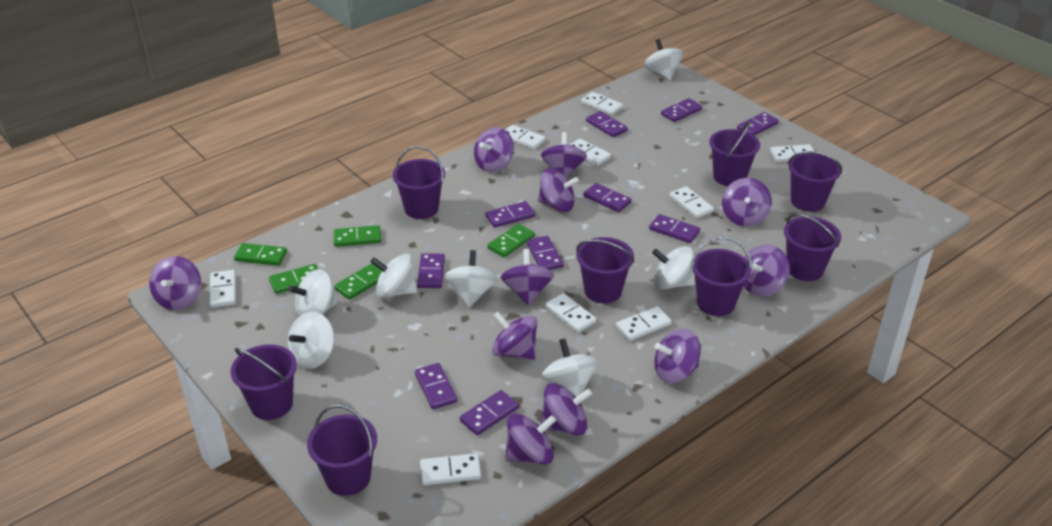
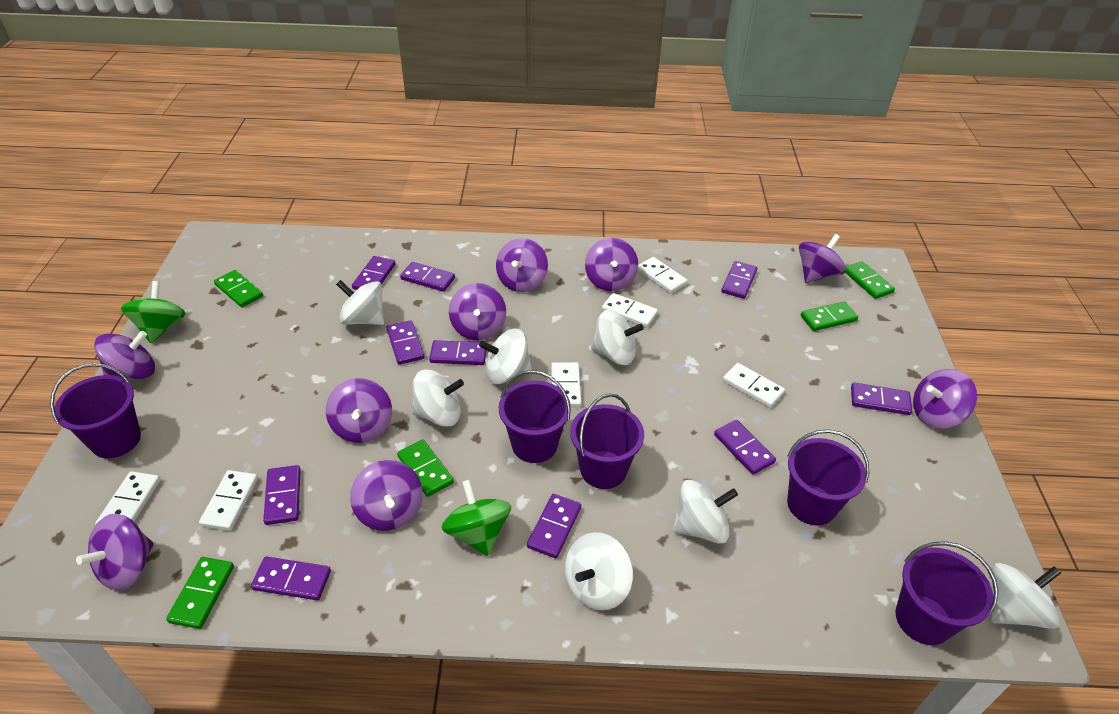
green spinning top: none = 0 -> [121,281,186,343] [441,480,511,556] = 2
purple bucket: [231,344,297,420] [307,405,377,496] [393,146,445,219] [576,237,635,304] [691,237,752,316] [709,121,760,186] [784,214,841,281] [788,151,842,212] = 8 -> [50,363,141,458] [499,370,571,463] [570,394,644,489] [787,430,869,526] [896,541,998,645] = 5
purple spinning top: [149,256,201,310] [474,127,514,172] [492,312,537,360] [501,249,554,306] [505,413,556,465] [538,168,579,212] [540,383,592,436] [541,132,587,177] [654,329,701,383] [722,178,772,226] [744,245,790,297] = 11 -> [76,514,154,590] [94,331,155,379] [326,378,392,443] [350,460,423,531] [449,283,506,340] [496,238,548,292] [585,238,638,291] [799,234,846,283] [913,369,977,429] = 9
white domino: [210,270,236,308] [420,453,481,485] [506,125,546,149] [545,293,596,333] [570,139,611,166] [581,92,623,115] [616,306,671,341] [669,186,714,218] [770,144,814,162] = 9 -> [95,471,160,525] [199,470,258,531] [551,362,582,407] [602,293,658,328] [638,257,688,293] [723,363,785,408] = 6

